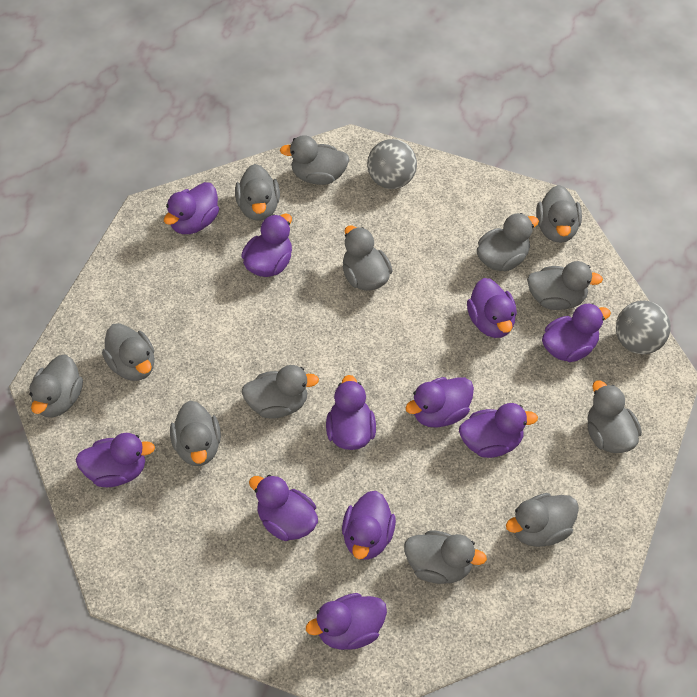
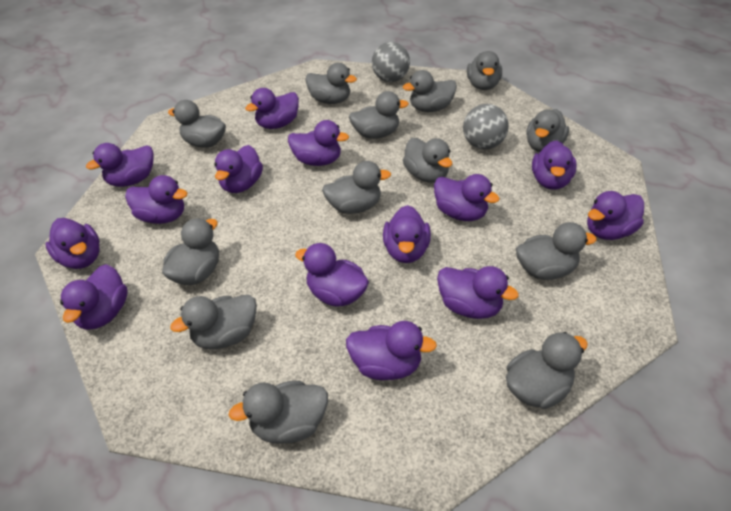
purple duck: [76,433,155,487] [164,182,219,234] [241,213,292,277] [249,475,318,541] [306,593,387,650] [326,375,376,450] [342,491,396,560] [405,377,474,428] [459,403,538,458] [467,278,517,338] [542,303,611,362] = 11 -> [45,218,100,269] [60,264,128,330] [86,143,154,187] [125,175,188,224] [214,145,263,193] [245,88,299,129] [288,120,349,166] [295,243,369,306] [346,321,437,380] [383,205,431,263] [434,174,500,221] [437,266,519,319] [532,140,577,190] [587,191,644,240] = 14

